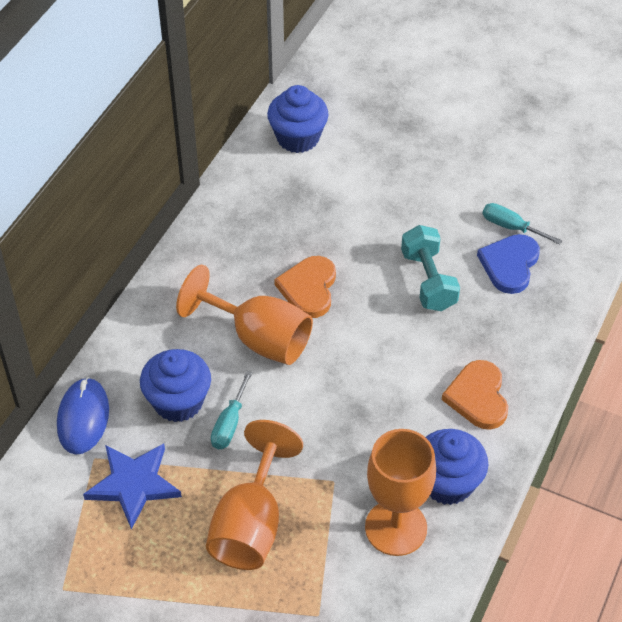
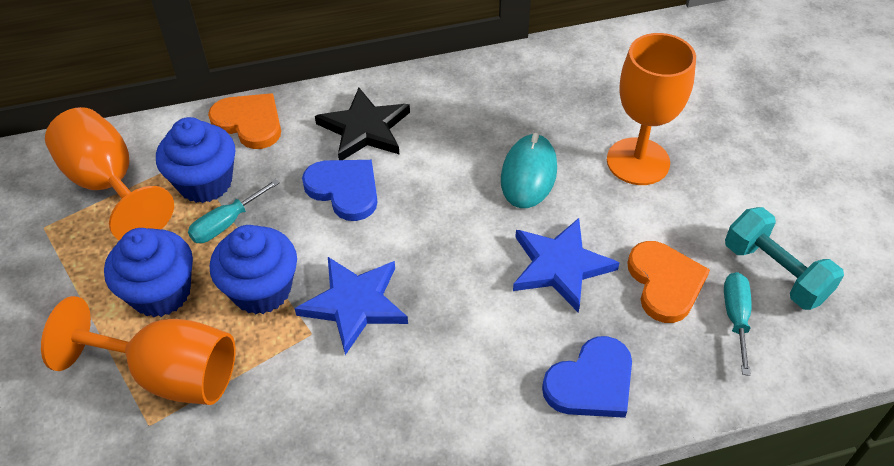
black star: none = 0 -> [315,88,410,160] = 1
blue heart: [477,234,540,294] = 1 -> [302,160,377,221] [542,336,632,418] = 2
blue mouse: [57,377,109,455] = 1 -> none = 0
blue star: [83,444,182,530] = 1 -> [294,257,408,355] [513,218,620,313] = 2
turquoise mouse: none = 0 -> [501,133,557,208] = 1

